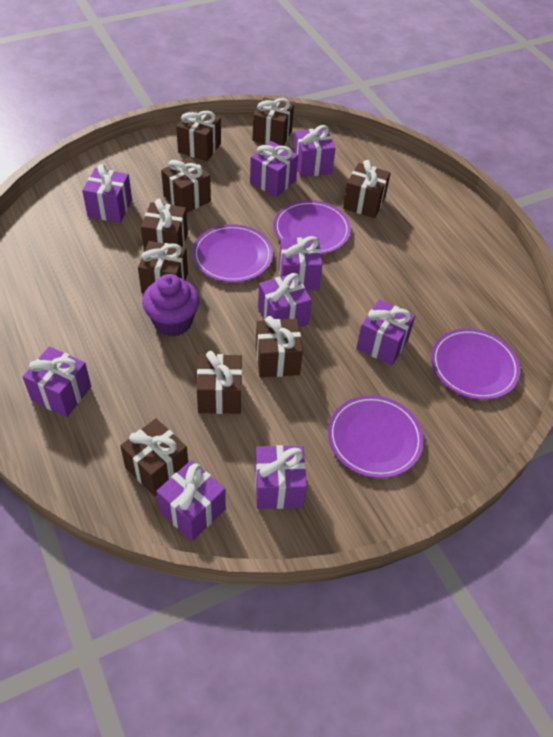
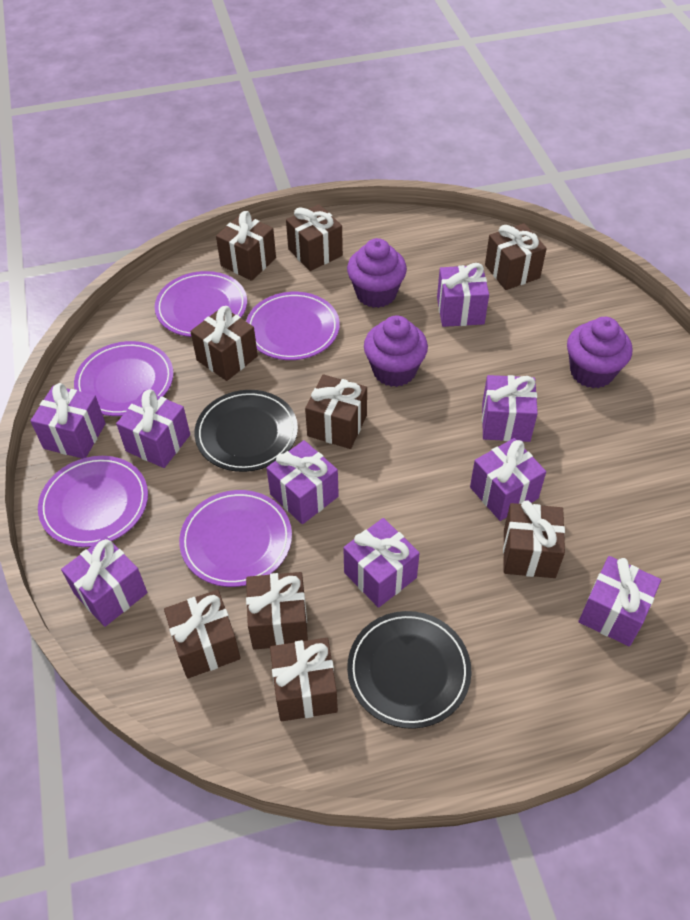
black plate: none = 0 -> [195,390,298,472] [347,611,471,729] = 2
purple cupcake: [142,274,200,337] = 1 -> [347,238,407,308] [364,315,428,387] [567,317,632,388] = 3
purple plate: [192,224,273,282] [273,200,351,254] [328,395,424,478] [431,328,520,400] = 4 -> [38,456,148,547] [74,341,173,416] [155,271,247,337] [179,490,292,587] [246,292,340,360] = 5

